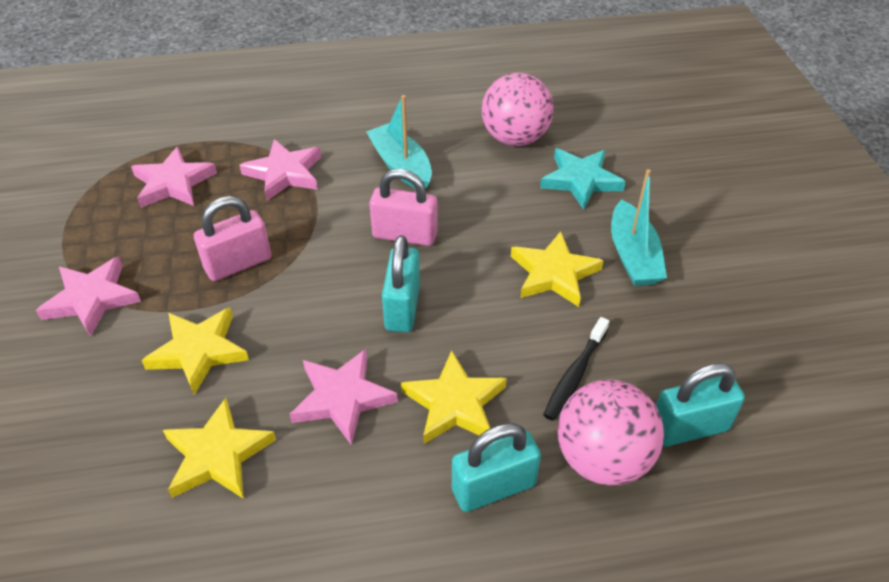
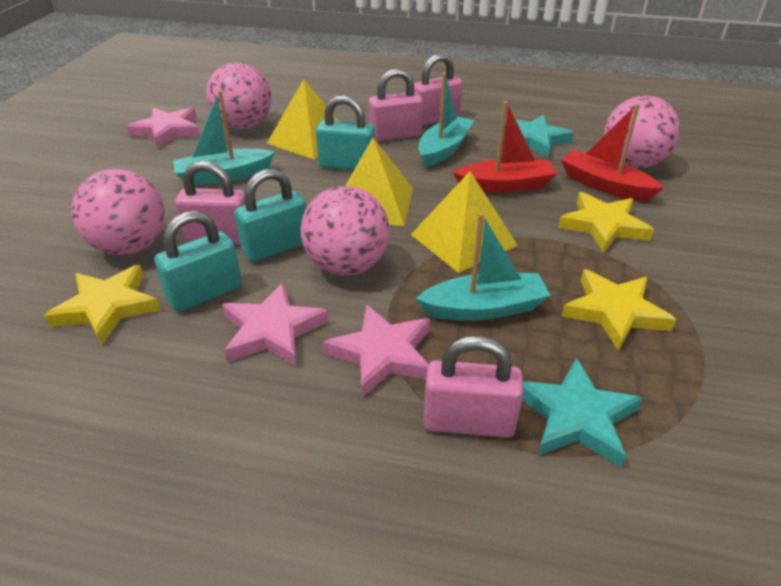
black toothbrush: [543,317,609,421] = 1 -> none = 0
pink ball: [482,73,554,146] [557,380,664,485] = 2 -> [72,169,165,255] [206,63,271,129] [300,186,390,276] [604,95,680,168] = 4
pink padlock: [194,196,272,281] [369,169,438,246] = 2 -> [175,161,245,245] [369,68,423,142] [414,53,463,126] [424,335,524,438] = 4
pink star: [36,256,141,337] [131,147,217,208] [239,139,321,201] [290,349,398,445] = 4 -> [126,107,200,148] [222,283,329,367] [323,305,430,397] = 3
red boat: none = 0 -> [453,101,557,193] [561,103,664,201] = 2
turquoise boat: [366,95,432,189] [611,169,667,286] = 2 -> [173,90,275,185] [416,213,551,321] [418,72,474,167] = 3
turquoise star: [540,148,626,210] = 1 -> [504,115,574,158] [522,358,643,468] = 2
yellow pyramid: none = 0 -> [266,79,339,160] [346,138,413,226] [411,171,518,273] = 3
yellow star: [141,307,249,395] [163,398,276,499] [401,350,507,444] [511,231,604,307] = 4 -> [44,265,161,345] [558,192,654,253] [561,269,676,351] = 3

